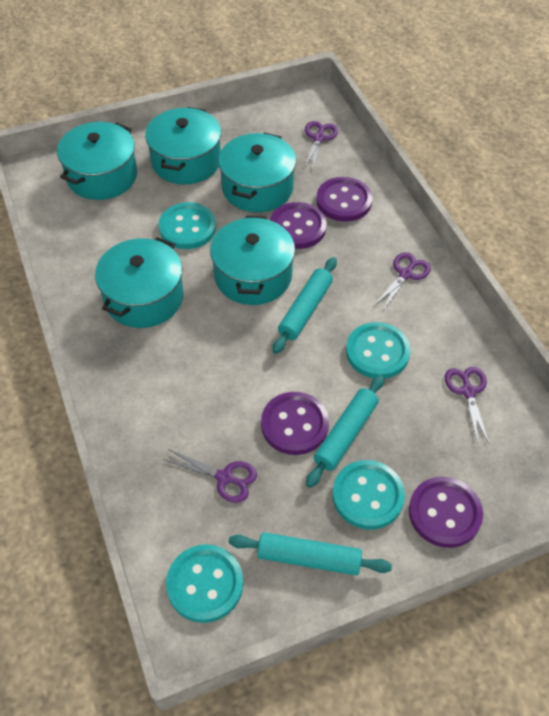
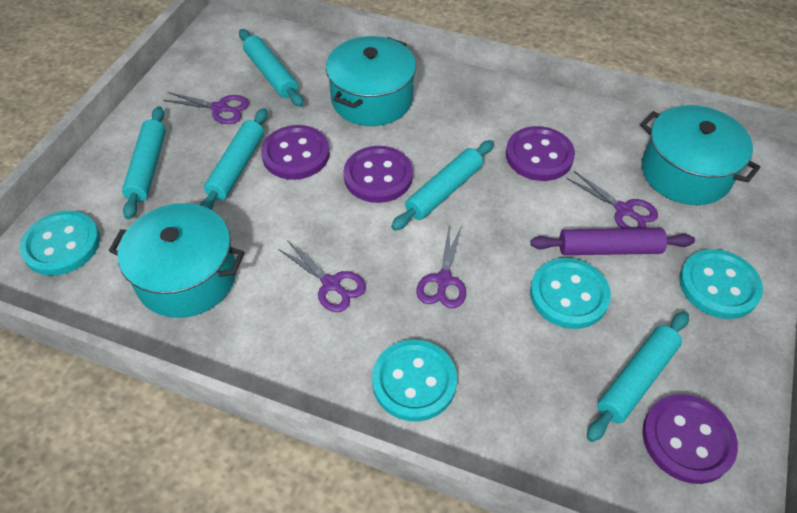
purple rolling pin: none = 0 -> [530,228,695,255] = 1
turquoise pot: [57,122,137,200] [95,237,183,328] [145,107,221,184] [210,216,295,305] [218,132,296,212] = 5 -> [109,203,244,318] [326,36,416,126] [640,105,760,205] = 3
turquoise rolling pin: [229,532,392,575] [272,257,337,354] [306,374,384,488] = 3 -> [122,106,166,219] [200,108,268,210] [239,29,304,107] [391,140,494,231] [587,311,689,442] = 5

